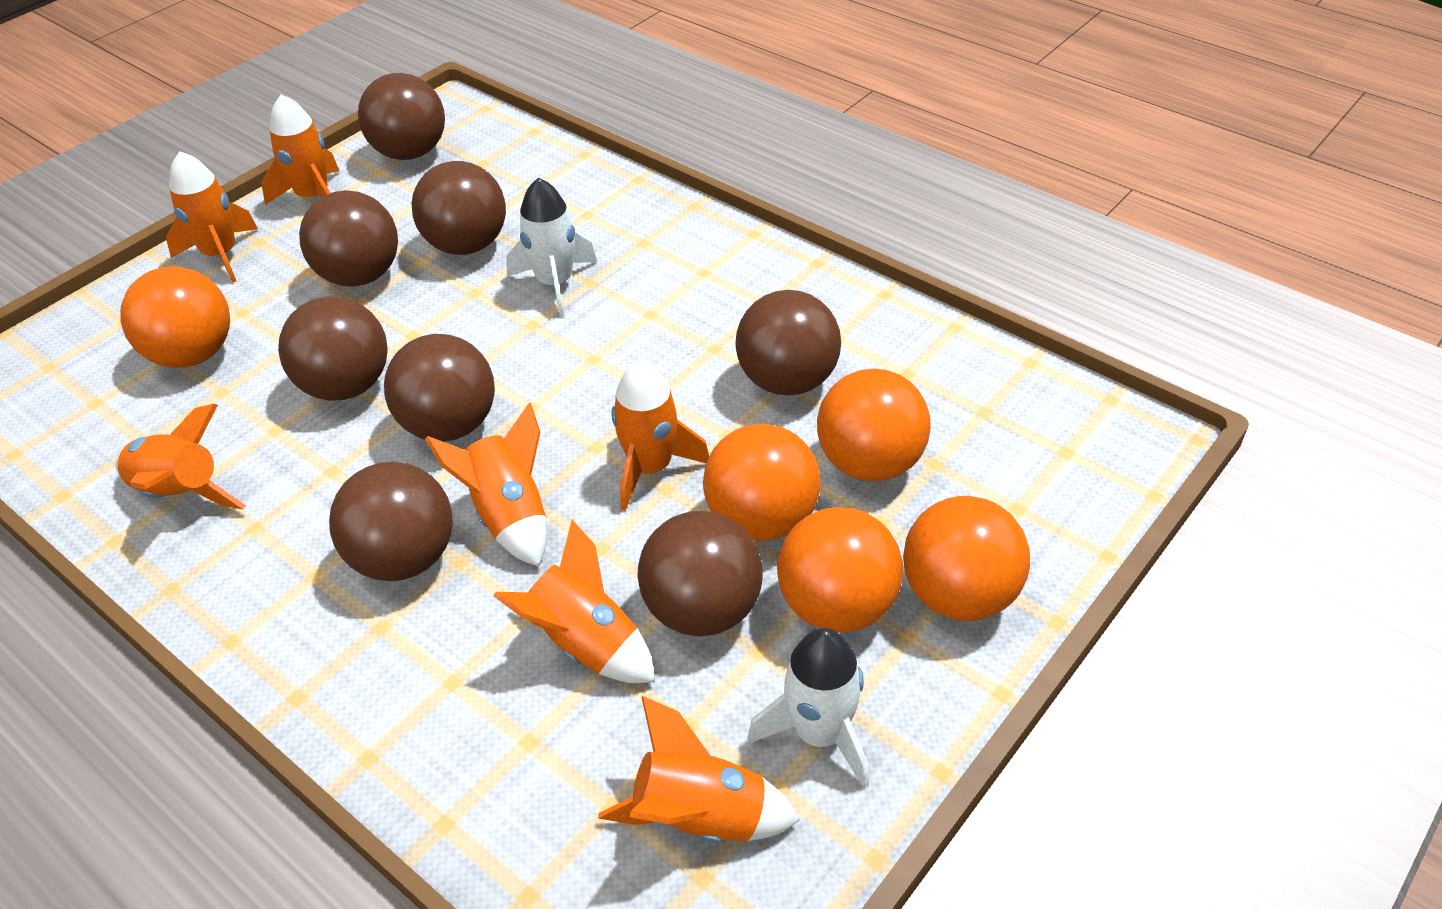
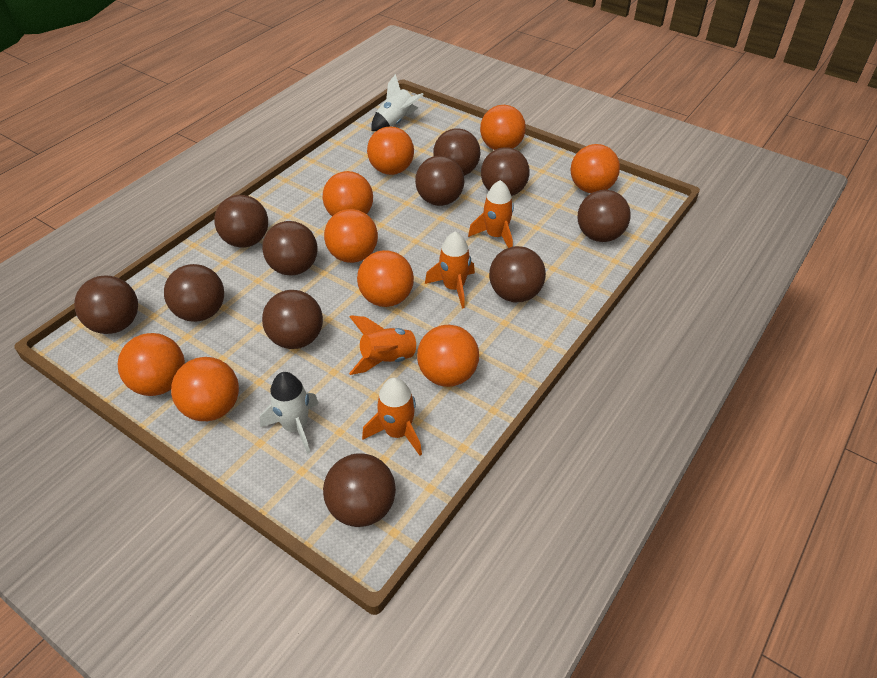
brown ball: [278,296,388,401] [299,190,398,287] [329,462,453,581] [358,73,445,160] [384,334,495,442] [411,161,506,255] [637,511,763,637] [735,290,841,396] = 8 -> [74,276,138,334] [164,264,224,322] [214,195,268,247] [262,221,318,276] [262,290,323,349] [323,453,396,527] [415,156,464,206] [433,128,480,176] [481,147,530,196] [489,246,546,302] [578,190,631,242] = 11
orange ball: [120,266,230,368] [703,423,821,541] [777,507,903,633] [817,368,931,481] [903,496,1030,621] = 5 -> [118,333,185,396] [171,357,239,421] [323,171,373,216] [324,209,378,263] [357,250,414,307] [367,126,414,175] [417,324,479,387] [480,105,526,150] [571,144,620,193] = 9
orange rocket: [115,404,246,509] [166,151,258,283] [261,94,339,205] [425,402,547,567] [493,520,655,683] [598,696,800,843] [612,360,709,511] = 7 -> [349,315,423,375] [362,377,422,456] [425,231,475,309] [468,180,514,248] = 4

